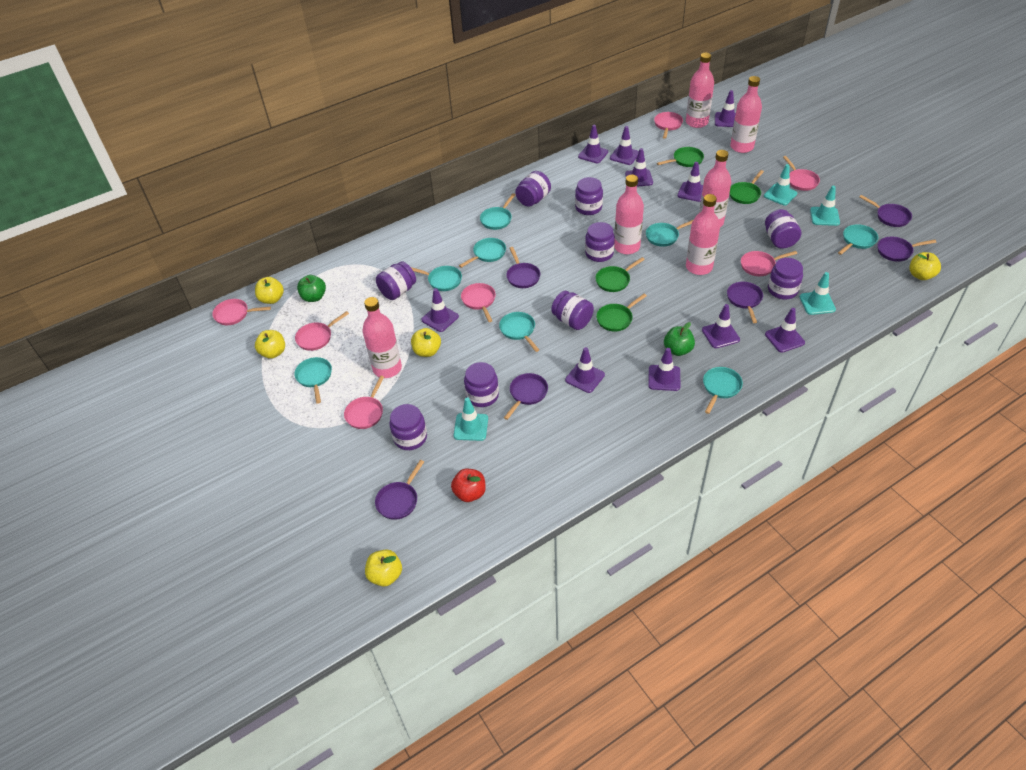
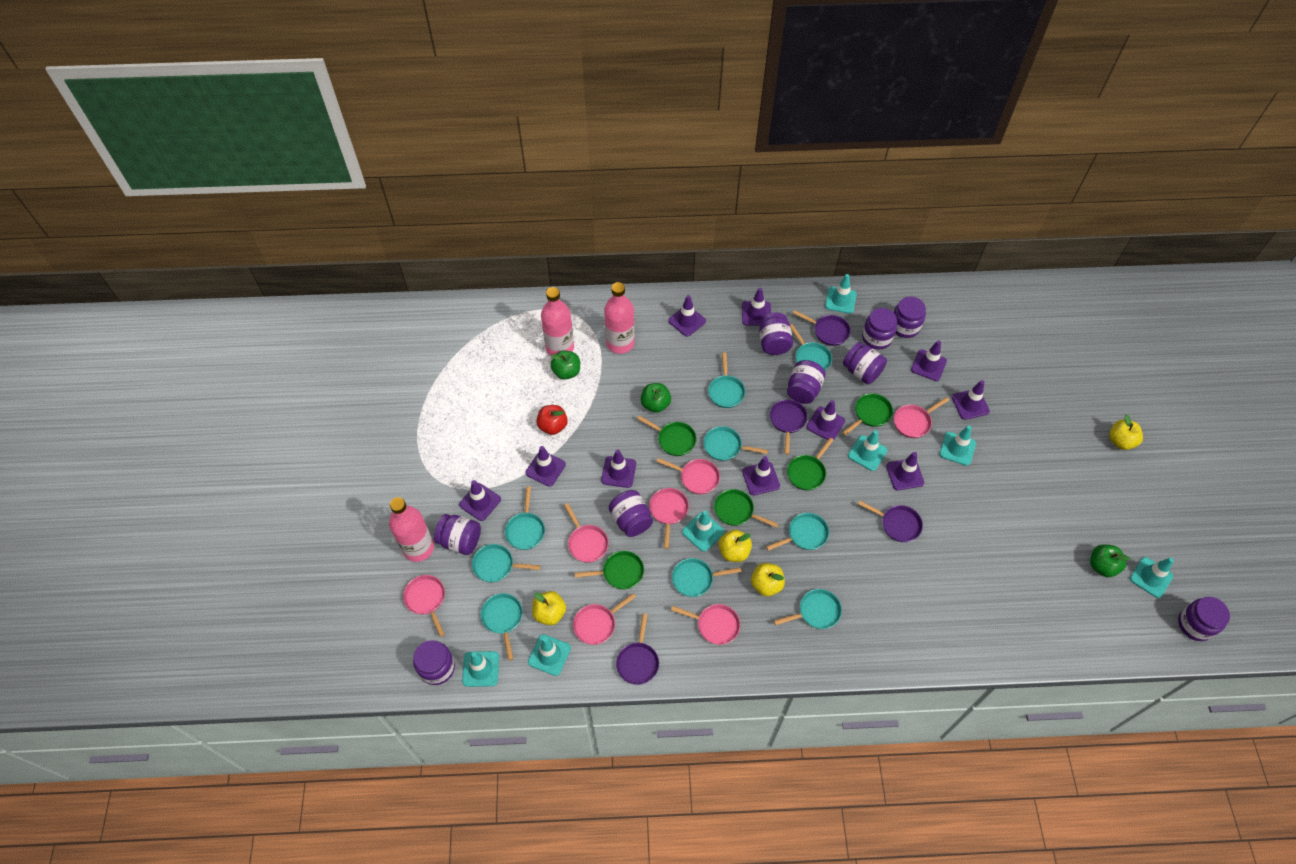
green apple: [297,275,326,302] [664,322,695,356] = 2 -> [550,350,580,380] [641,383,671,413] [1090,544,1130,577] = 3
green pan: [595,257,645,292] [596,294,647,332] [657,147,704,167] [729,170,764,204] = 4 -> [575,551,644,589] [637,416,697,456] [714,489,778,528] [787,438,834,490] [842,393,893,436] = 5
pink bottle: [362,297,402,378] [614,175,644,254] [686,53,714,128] [686,194,720,275] [699,150,731,227] [730,76,762,153] = 6 -> [389,497,434,562] [541,287,574,356] [604,282,635,354] = 3
purple pan: [375,460,424,520] [504,373,548,420] [506,247,540,288] [727,282,763,323] [859,195,912,227] [878,237,936,262] = 6 -> [616,613,659,685] [770,399,808,454] [793,310,851,346] [858,500,923,542] = 4
turquoise pan: [294,357,332,404] [411,266,462,291] [459,238,506,268] [480,193,516,230] [499,312,539,352] [646,220,693,247] [703,367,743,414] [838,224,878,255] = 8 -> [472,544,541,582] [481,593,523,660] [505,486,545,550] [672,558,741,597] [703,426,768,461] [708,352,745,408] [766,513,829,551] [774,589,842,629] [790,324,832,370] = 9
turquoise traffic cone: [454,398,488,441] [764,164,797,205] [799,272,836,315] [810,186,840,226] = 4 -> [462,651,499,687] [528,634,571,676] [682,511,724,552] [825,274,857,314] [848,430,888,471] [940,426,976,466] [1130,557,1174,598] = 7
yellow apple: [255,277,284,304] [255,330,285,359] [365,549,402,587] [411,328,441,357] [909,252,941,280] = 5 -> [532,591,566,625] [719,529,752,562] [751,563,785,596] [1109,414,1143,450] = 4

